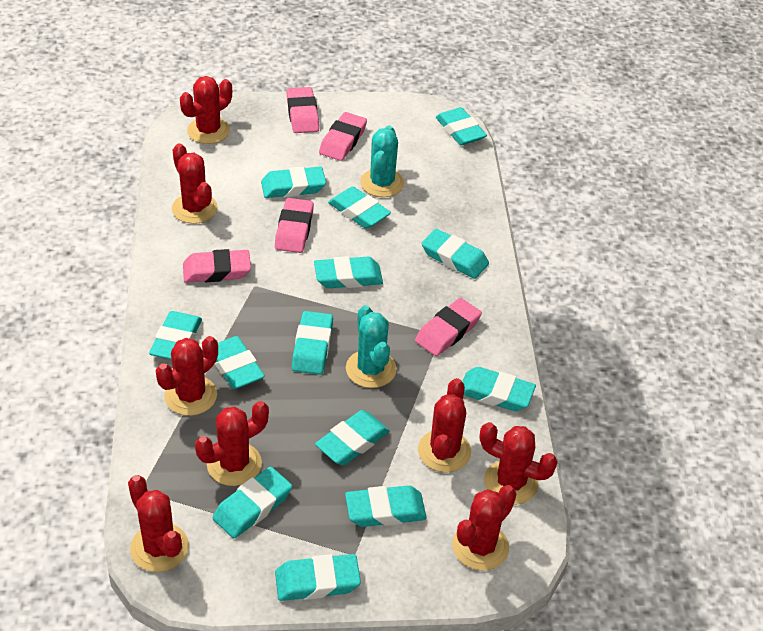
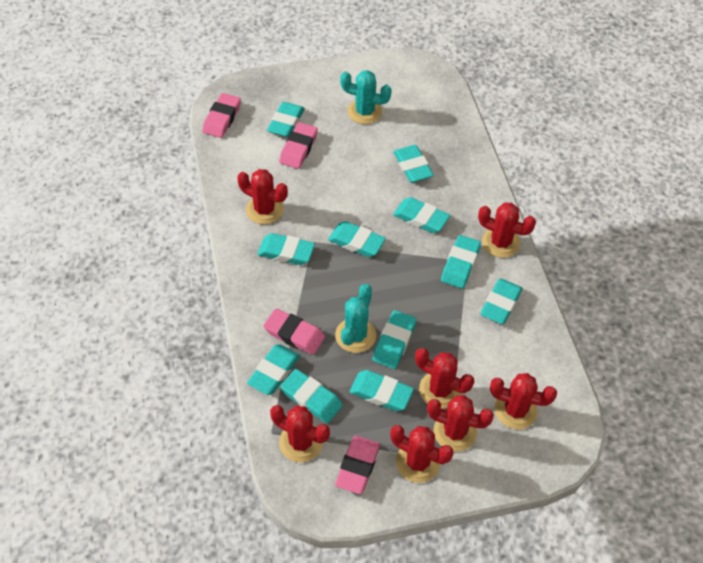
pink eraser: [183,249,251,283] [275,198,314,253] [286,87,319,133] [319,112,367,161] [415,298,482,356] = 5 -> [202,93,241,138] [264,308,325,355] [279,122,318,169] [335,436,380,494] = 4
red cactus: [128,475,189,572] [156,336,218,416] [172,143,218,224] [180,76,232,144] [195,401,269,486] [418,378,471,473] [452,485,516,571] [480,422,558,505] = 8 -> [237,169,288,224] [270,405,330,462] [390,425,454,483] [415,348,474,409] [427,395,494,452] [478,203,536,258] [490,373,557,430] = 7
turquoise eraser: [149,311,202,359] [213,467,292,538] [215,336,265,389] [261,167,326,198] [275,554,361,601] [292,311,333,375] [314,256,383,288] [315,410,390,465] [328,187,391,229] [345,485,427,527] [421,229,489,279] [436,107,487,145] [462,367,536,411] = 13 -> [247,344,300,395] [257,233,315,265] [267,102,305,137] [280,369,343,423] [328,221,386,257] [350,370,414,411] [372,310,416,369] [393,145,434,182] [393,197,450,233] [441,235,481,289] [480,279,523,324] = 11

